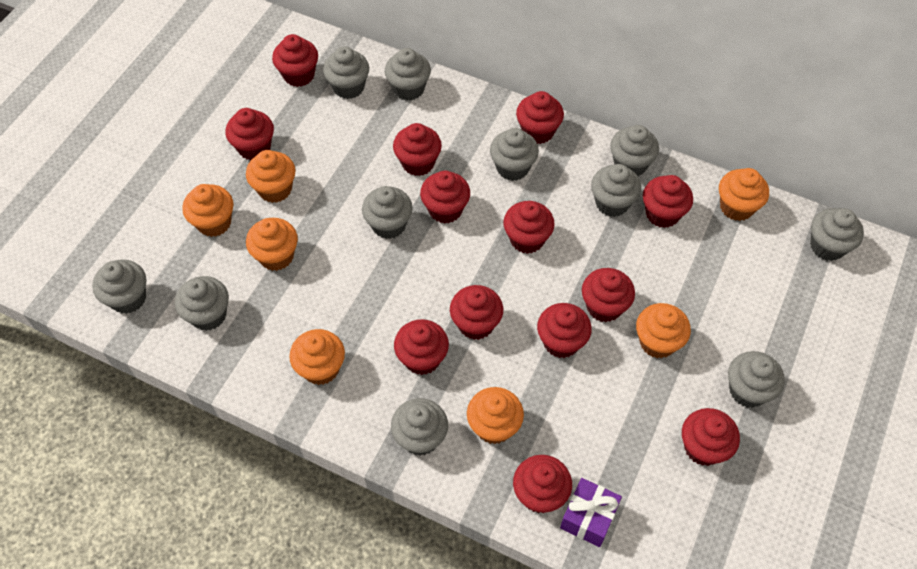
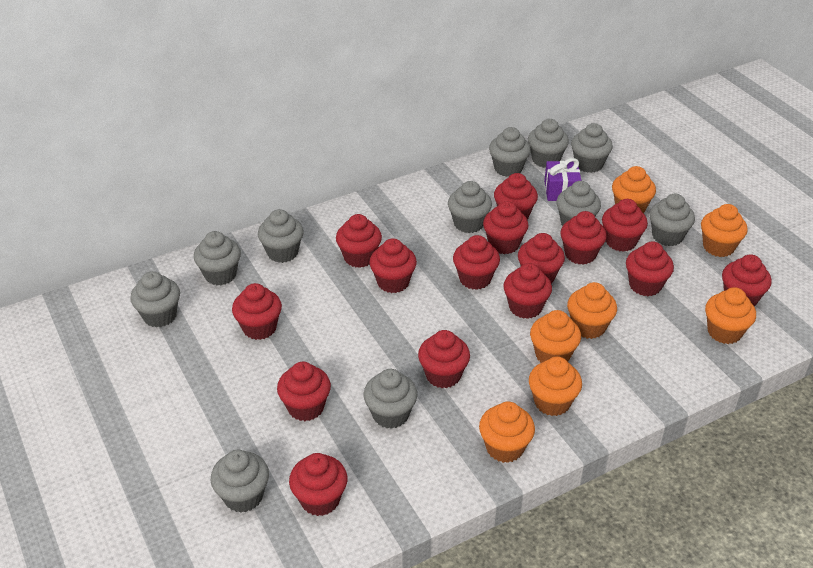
red cupcake: [225,108,274,161] [272,34,318,87] [393,123,442,176] [394,319,449,375] [420,171,470,224] [450,285,503,340] [503,201,555,254] [513,455,572,513] [516,91,564,144] [537,303,592,358] [582,268,635,322] [643,175,693,228] [682,408,740,466] = 13 -> [232,283,282,340] [277,362,331,421] [289,453,348,516] [336,214,382,268] [369,238,417,293] [418,330,470,388] [453,235,500,290] [483,201,529,254] [494,173,538,220] [503,263,552,319] [518,233,565,284] [561,211,607,265] [602,199,648,252] [626,241,674,296] [722,255,772,306] = 15

